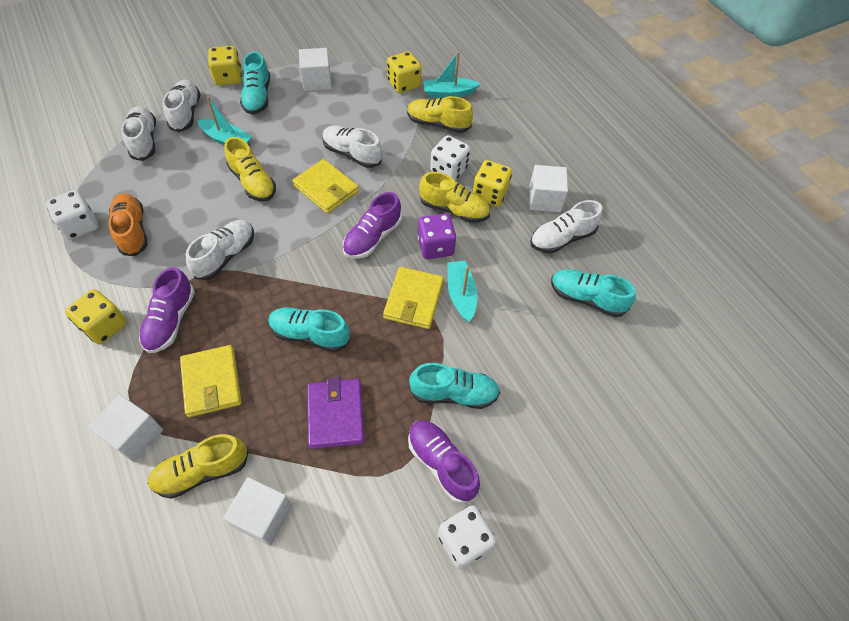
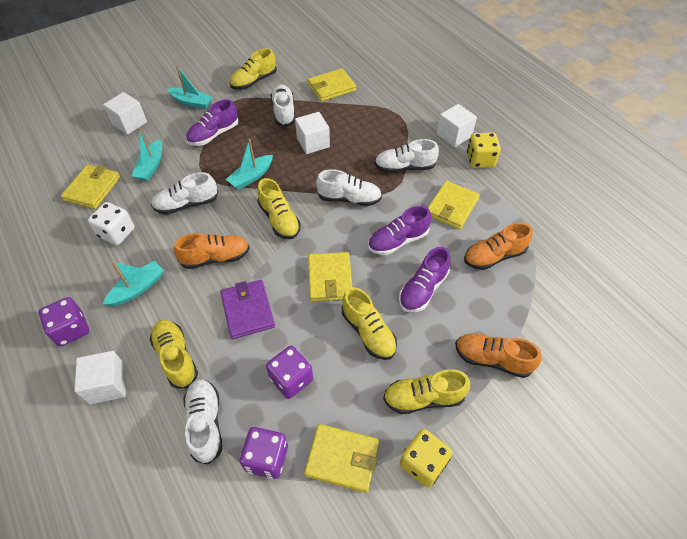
orange shoe: [108,193,148,256] = 1 -> [174,233,250,269] [455,333,542,378] [464,222,532,270] = 3
purple dice: [418,213,456,259] = 1 -> [39,297,89,346] [240,427,288,479] [266,346,313,399] = 3
turquoise boat: [197,97,252,145] [423,52,480,98] [447,261,478,322] = 3 -> [103,261,164,306] [132,127,162,181] [167,66,213,109] [226,139,273,189] = 4
turquoise shoe: [240,51,270,114] [268,308,350,352] [409,363,500,409] [551,269,636,317] = 4 -> none = 0
white dice: [46,190,99,240] [430,135,470,181] [438,505,496,570] = 3 -> [88,202,135,245] = 1
yellow dice: [65,289,127,344] [208,46,242,86] [387,51,421,93] [473,160,512,207] = 4 -> [400,429,453,487] [467,132,501,168] = 2
yellow shoe: [148,434,249,499] [224,137,276,202] [407,96,473,133] [419,172,490,223] = 4 -> [150,320,198,389] [229,48,277,90] [257,178,301,239] [342,287,397,360] [383,369,470,414] = 5
yellow wallet: [180,345,241,417] [292,159,359,214] [383,267,444,329] = 3 -> [61,164,120,209] [304,424,379,493] [308,68,356,102] [308,252,352,302] [428,181,480,230] = 5

